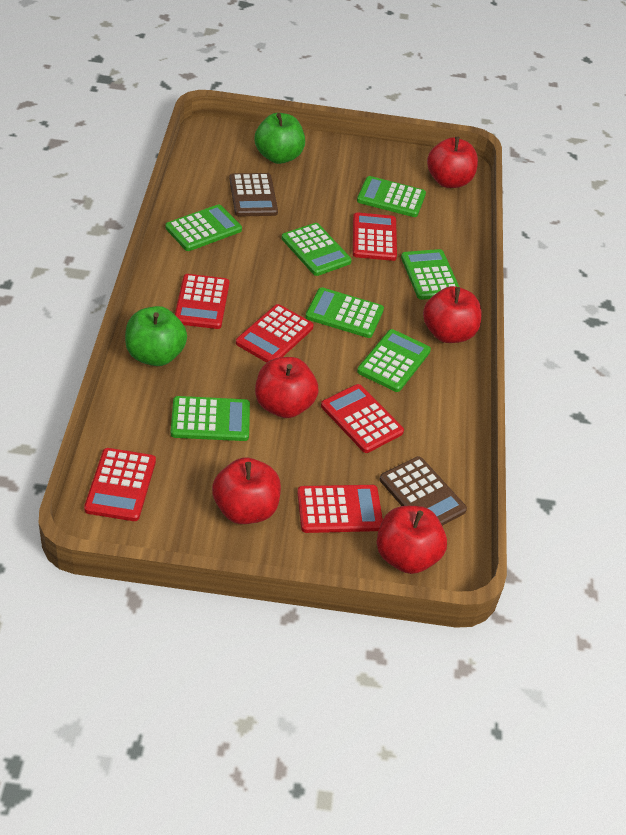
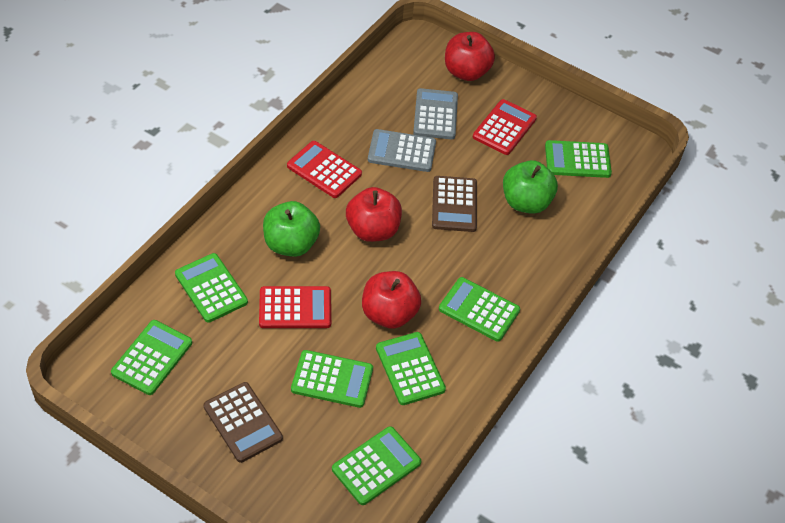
grey calculator: none = 0 -> [368,129,436,172] [413,88,458,139] = 2
red apple: [212,458,281,524] [255,357,319,418] [377,506,447,574] [423,286,481,343] [427,137,478,188] = 5 -> [346,187,402,242] [362,271,421,329] [445,32,495,81] = 3
red calculator: [84,448,156,521] [175,274,229,329] [236,304,314,363] [297,485,383,533] [321,384,404,453] [353,212,397,261] = 6 -> [259,286,331,328] [287,141,362,198] [473,99,537,155] = 3

